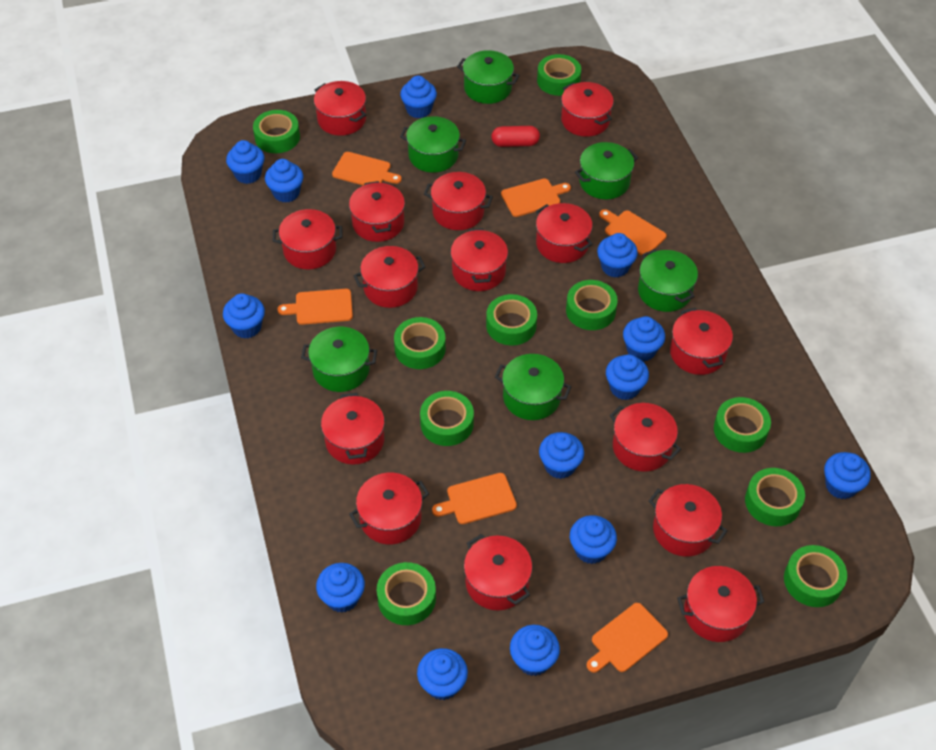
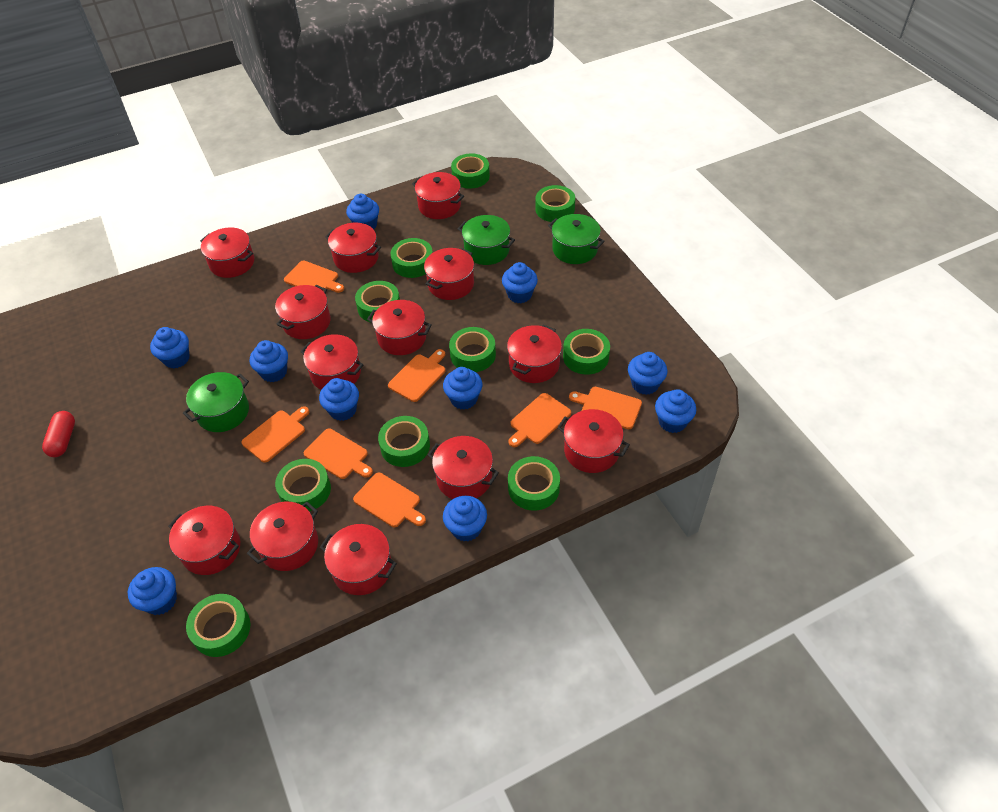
blue cupcake: [223,293,265,339] [226,140,265,184] [265,159,303,203] [316,563,365,613] [400,76,437,118] [417,648,468,700] [510,625,560,676] [539,432,584,479] [570,515,617,564] [597,233,638,278] [606,354,649,400] [623,316,665,361] [824,452,871,499] = 13 -> [128,567,177,615] [150,327,190,368] [250,340,288,382] [319,378,359,421] [346,194,379,229] [443,367,482,410] [443,496,487,542] [502,262,538,303] [628,352,667,395] [655,389,696,433] = 10
green pot: [301,327,377,392] [400,116,466,172] [457,50,520,104] [495,354,572,420] [575,142,638,199] [638,249,698,312] = 6 -> [183,372,249,432] [458,215,515,265] [548,214,605,264] = 3
orange cutting board: [277,289,353,325] [332,152,402,186] [432,473,517,524] [501,178,571,217] [587,603,668,673] [599,209,667,256] = 6 -> [241,406,309,463] [284,261,344,293] [304,428,373,479] [353,473,426,527] [388,349,445,402] [508,393,571,447] [569,387,642,429] = 7
red pot: [273,209,343,269] [314,81,366,136] [321,393,385,465] [349,181,405,242] [349,473,429,544] [353,246,426,308] [424,172,493,230] [450,228,508,291] [464,534,532,610] [536,203,593,263] [561,82,614,137] [610,403,681,472] [649,484,728,557] [670,308,733,375] [677,566,764,642] = 15 -> [168,506,240,575] [200,227,254,278] [247,502,318,571] [275,285,331,339] [300,334,364,390] [320,524,397,595] [325,223,381,273] [367,300,432,355] [412,172,464,219] [424,248,474,300] [428,436,499,499] [507,325,562,383] [557,409,630,473] = 13

